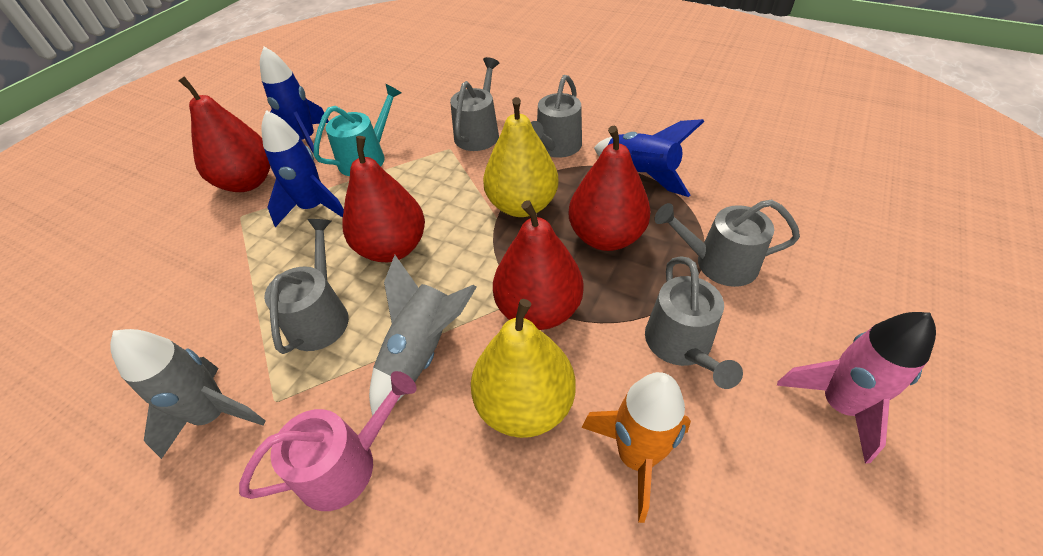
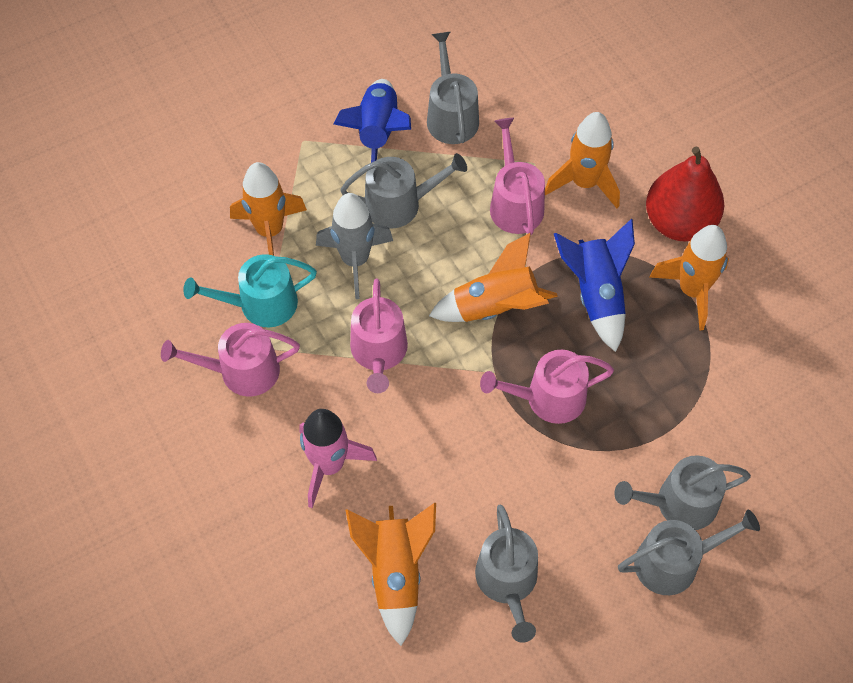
blue rocket: [260,47,329,154] [261,110,344,227] [594,119,704,197] = 3 -> [333,79,411,163] [554,219,635,352] = 2
grey rocket: [110,329,266,459] [369,255,477,416] = 2 -> [316,193,393,299] = 1
orange rocket: [582,372,691,523] = 1 -> [230,162,307,256] [346,503,436,646] [429,233,558,322] [545,112,620,208] [650,225,729,330] = 5
pink watering can: [239,371,417,511] = 1 -> [161,323,300,397] [350,279,408,393] [480,350,614,424] [490,118,545,235] = 4
red pear: [178,76,270,192] [343,136,425,262] [493,200,584,330] [569,126,651,251] = 4 -> [646,147,725,241] = 1
yellow pear: [471,299,576,438] [483,97,559,217] = 2 -> none = 0

